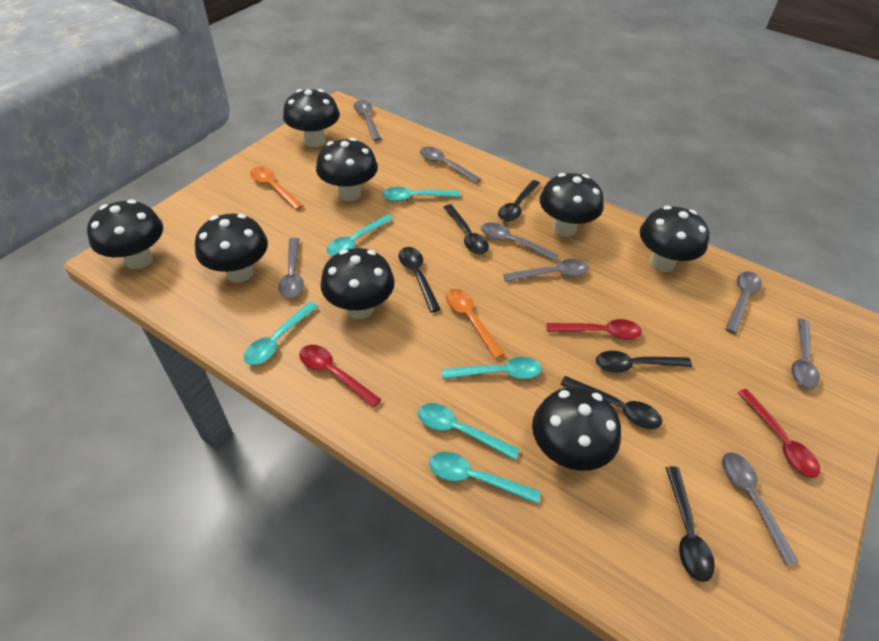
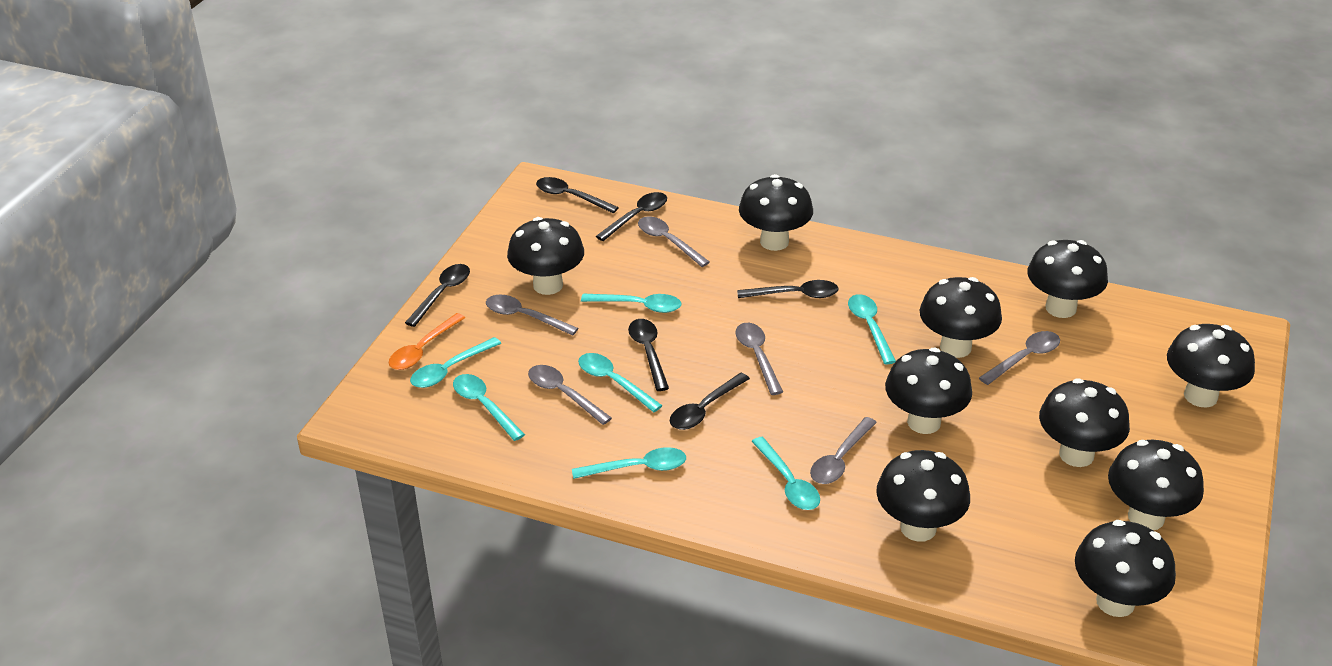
black mushroom: [87,200,163,269] [195,214,268,283] [283,89,340,147] [316,138,378,201] [320,248,395,319] [532,387,621,471] [540,173,604,237] [640,206,709,272] = 8 -> [507,217,584,295] [739,174,813,251] [876,450,970,542] [885,348,972,434] [920,277,1002,358] [1027,240,1108,318] [1039,378,1130,467] [1075,520,1176,617] [1108,440,1204,530] [1167,324,1255,407] = 10
grey spoon: [278,238,304,298] [354,100,381,141] [420,147,481,183] [481,222,559,261] [503,259,589,282] [722,453,798,566] [725,272,762,334] [791,319,820,389] = 8 -> [486,295,578,336] [528,365,612,425] [638,216,710,267] [735,323,783,395] [810,417,877,484] [979,331,1060,385] = 6
orange spoon: [250,167,304,210] [446,289,504,359] = 2 -> [389,313,465,370] = 1
red spoon: [299,345,382,408] [547,319,642,340] [738,389,820,478] = 3 -> none = 0
turquoise spoon: [244,302,318,365] [327,214,393,256] [382,187,460,201] [418,403,520,460] [429,452,541,504] [442,357,542,379] = 6 -> [410,337,501,388] [453,374,525,441] [572,447,686,479] [578,353,663,412] [581,294,681,313] [751,437,820,510] [848,294,896,364] = 7

